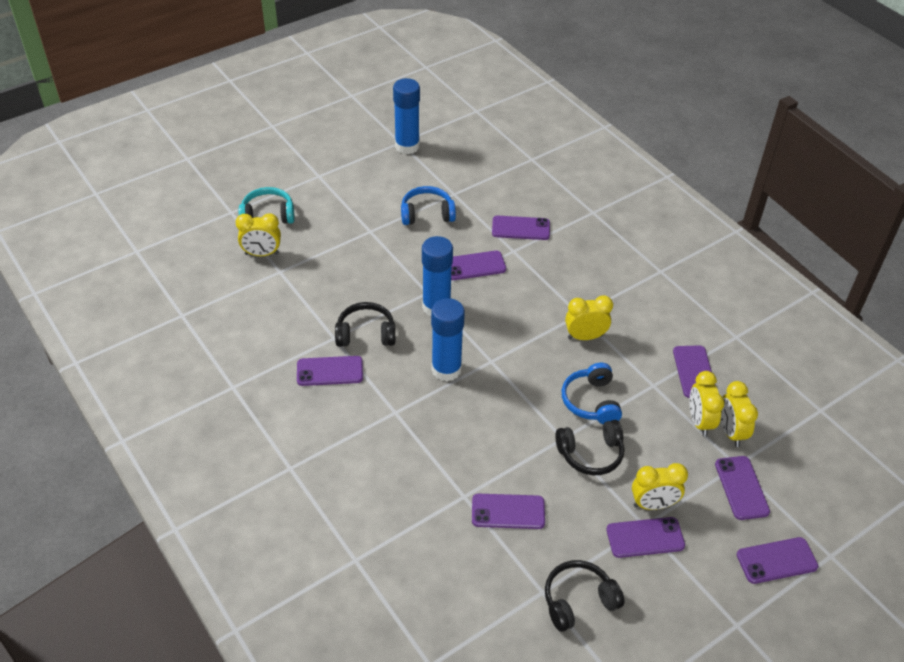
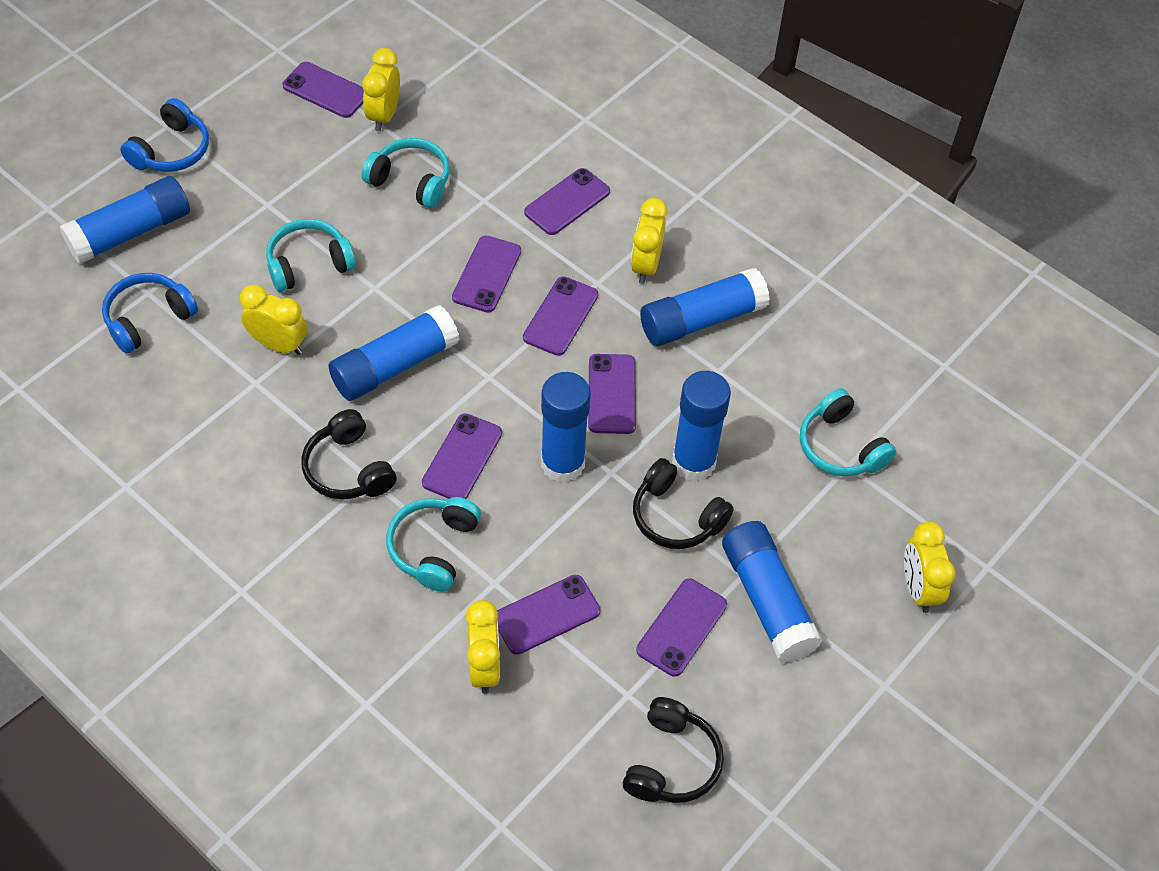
blue glue stick: [393,78,420,154] [422,236,453,316] [431,298,465,382] = 3 -> [60,176,190,264] [328,305,460,401] [541,372,591,483] [640,268,770,346] [672,371,731,481] [722,521,822,663] = 6
turquoise headphones: [239,187,295,224] = 1 -> [266,219,356,292] [362,138,450,208] [386,497,481,592] [800,388,896,476] = 4

